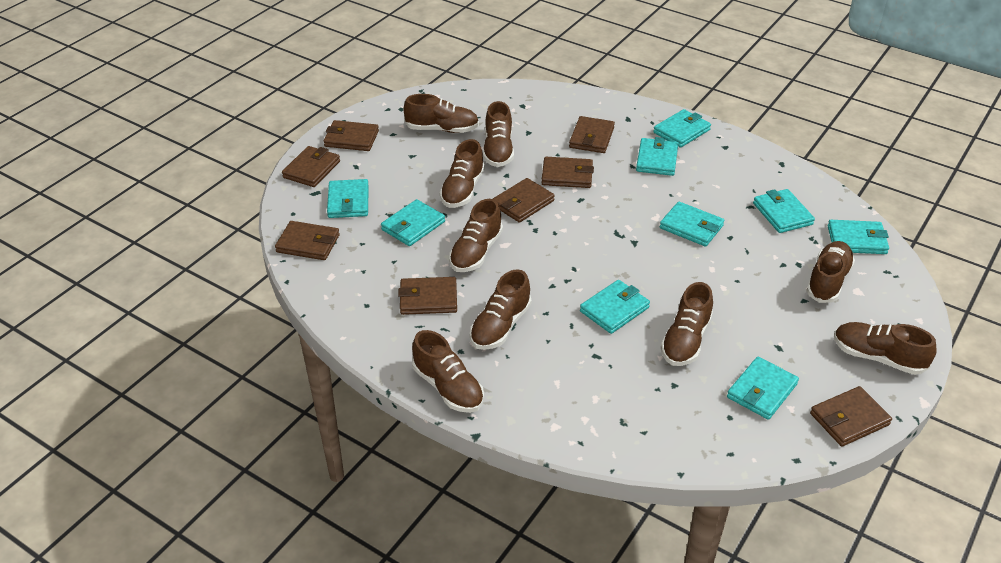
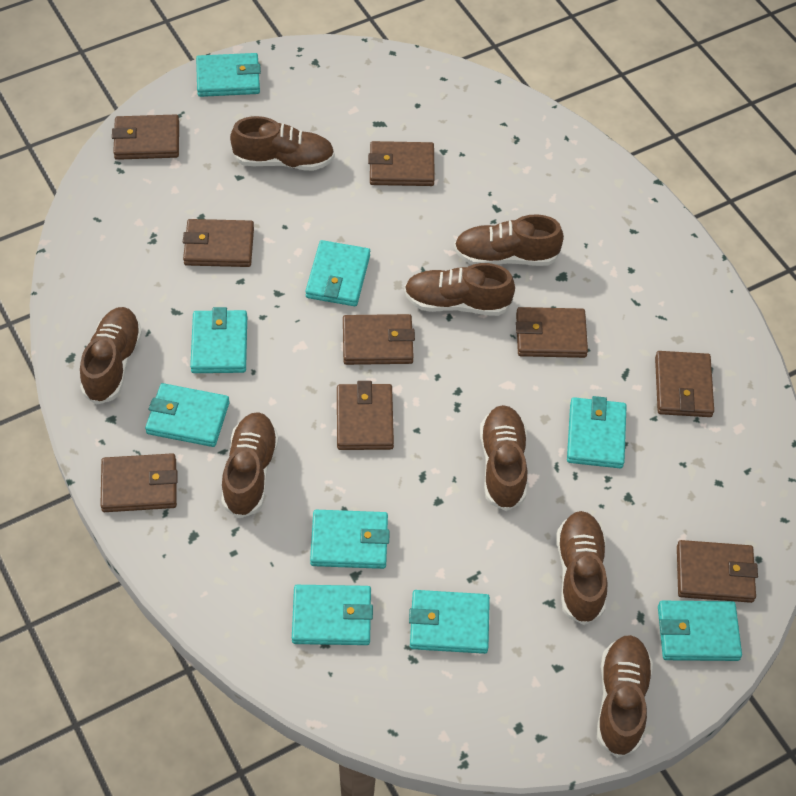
brown shoe: [403,94,479,133] [412,330,484,413] [440,139,485,208] [449,199,503,272] [470,269,532,350] [483,101,514,167] [661,282,713,366] [806,241,855,303] [834,322,937,375] = 9 -> [80,307,142,405] [221,412,279,518] [230,116,335,171] [404,263,515,316] [454,214,564,266] [480,405,528,511] [557,511,608,625] [597,635,653,758] = 8
brown wallet: [275,221,340,260] [282,146,340,187] [324,120,379,151] [398,277,457,315] [493,178,555,223] [542,157,594,188] [569,116,615,153] [810,386,892,446] = 8 -> [100,453,178,512] [112,114,179,160] [183,219,254,267] [337,381,394,450] [343,314,415,365] [368,141,435,186] [516,307,588,358] [655,351,714,417] [677,540,758,603] = 9

